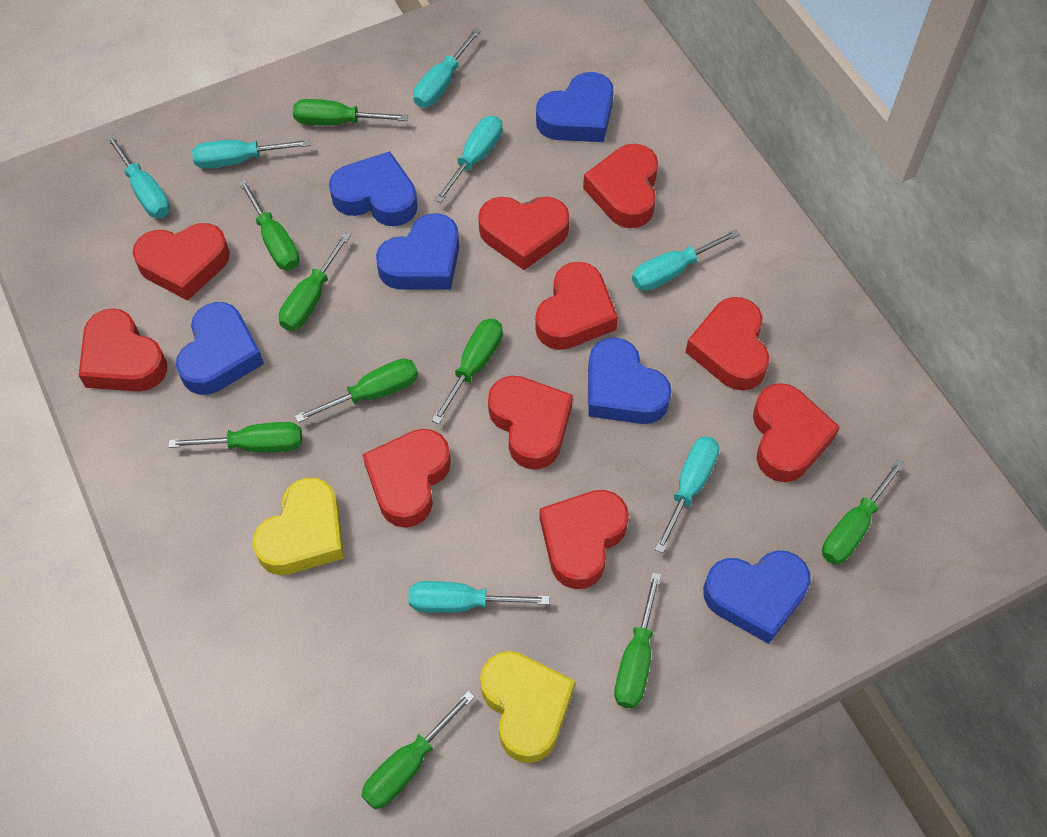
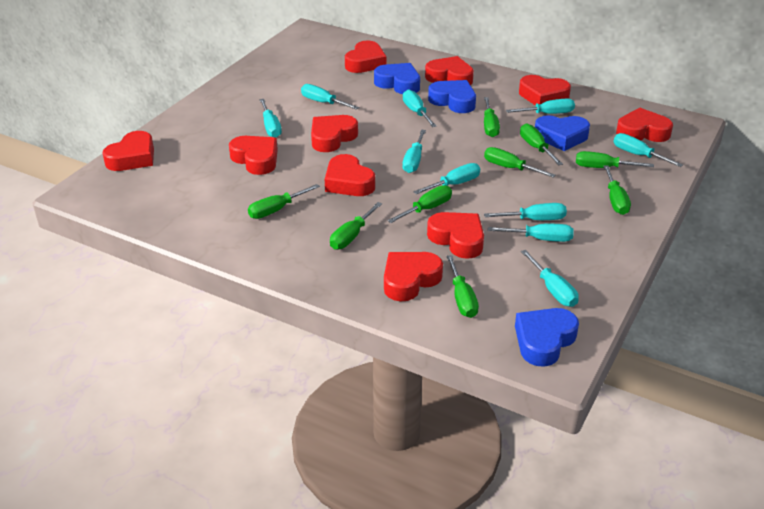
blue heart: [176,302,264,395] [329,151,418,226] [376,213,459,290] [536,72,614,142] [588,337,671,424] [703,551,811,644] = 6 -> [374,63,420,94] [428,80,476,113] [515,308,579,367] [535,115,590,151] = 4
turquoise screwdriver: [106,134,170,218] [192,139,311,169] [409,581,550,613] [413,28,481,108] [434,116,503,203] [632,229,740,291] [654,436,719,553] = 7 -> [260,99,282,138] [301,84,359,110] [403,90,437,127] [403,130,426,173] [413,163,480,194] [484,203,567,220] [488,224,574,242] [506,98,575,114] [521,250,579,307] [614,133,683,167] = 10
yellow heart: [252,478,344,575] [480,651,575,763] = 2 -> none = 0

